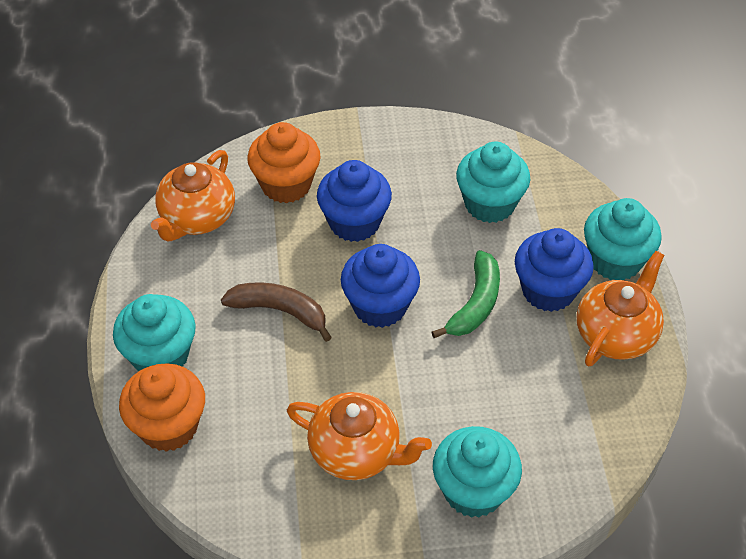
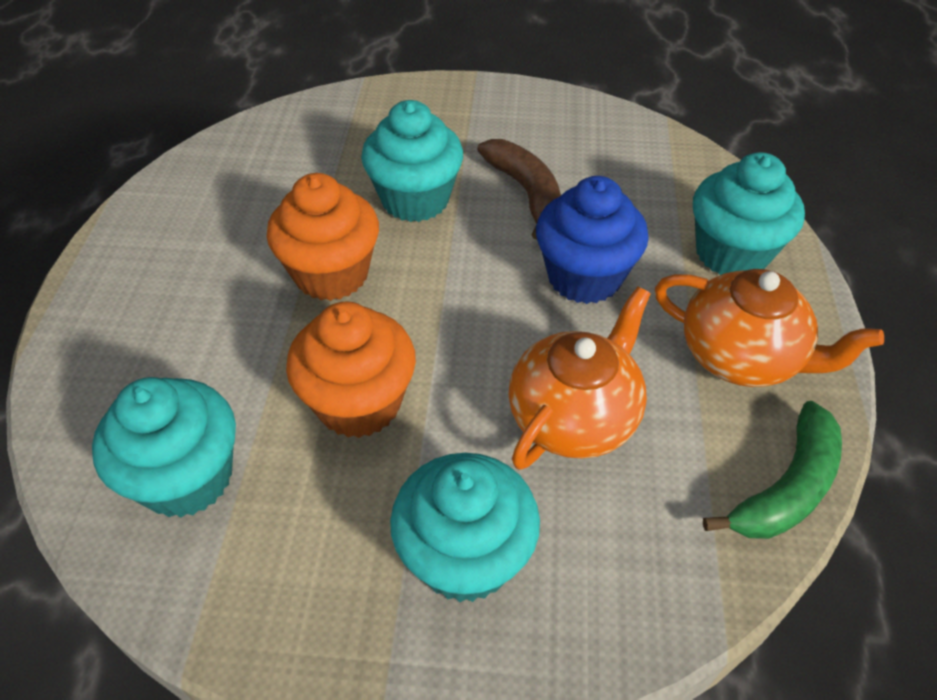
blue cupcake: [317,160,392,242] [341,244,420,328] [515,228,594,312] = 3 -> [536,176,649,304] = 1
orange teapot: [151,150,235,241] [287,392,432,480] [577,251,664,367] = 3 -> [508,287,651,470] [655,269,884,387] = 2

